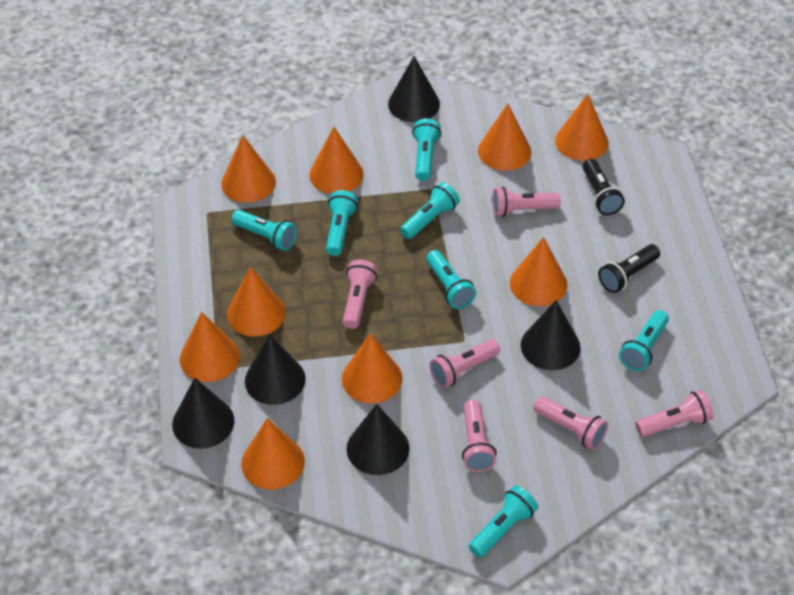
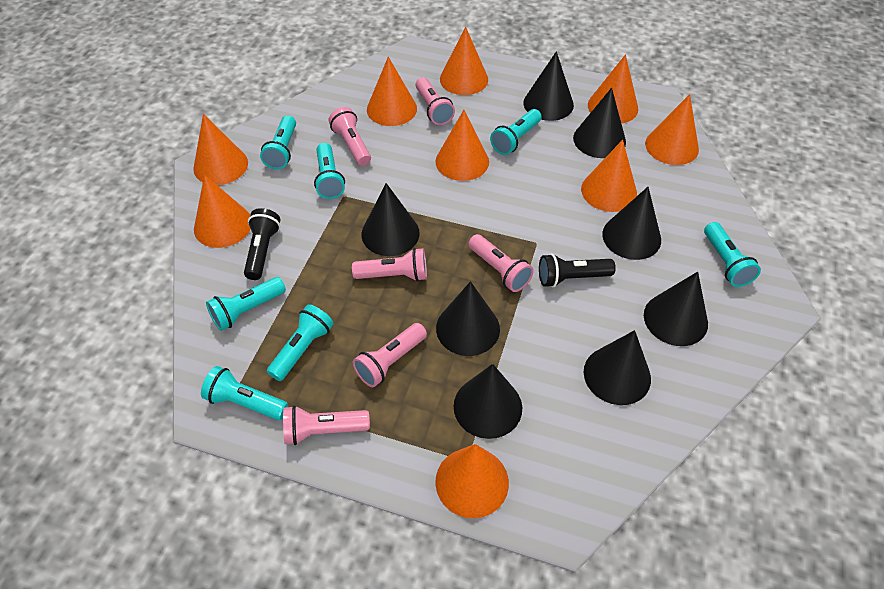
black cone: [172,378,234,449] [245,334,306,405] [347,404,410,475] [388,56,440,122] [521,300,581,370] = 5 -> [362,183,420,256] [436,281,500,356] [453,364,522,439] [524,51,574,121] [573,88,626,158] [584,330,651,405] [602,187,661,260] [644,272,708,346] = 8

